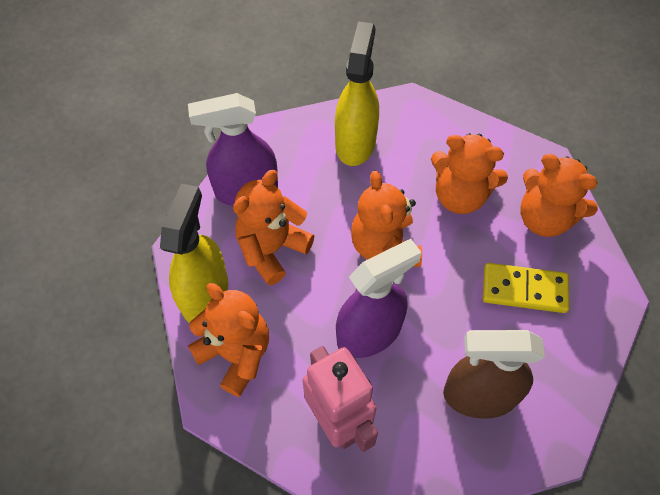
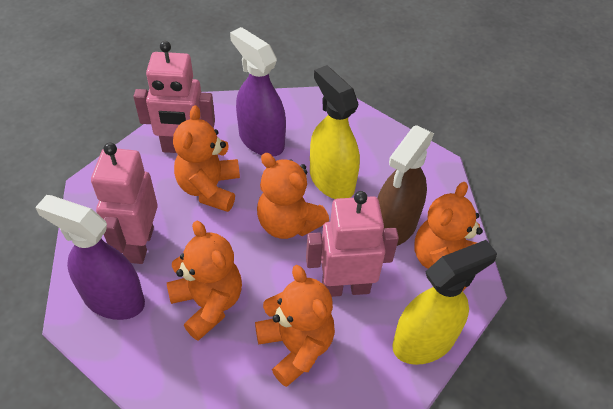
pink robot: [303,346,378,452] = 1 -> [91,143,158,264] [133,41,215,153] [306,191,399,297] = 3
yellow domino: [483,263,569,313] = 1 -> none = 0

